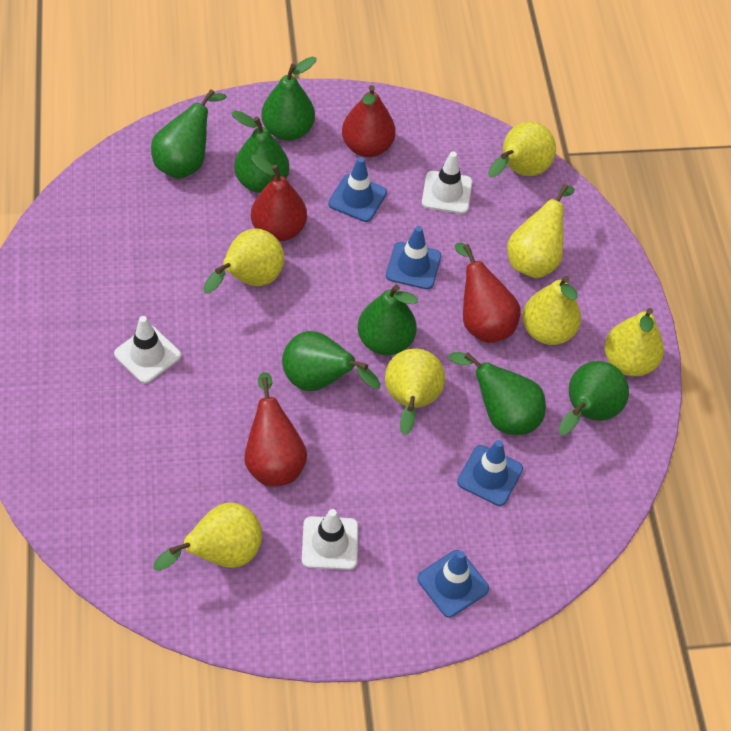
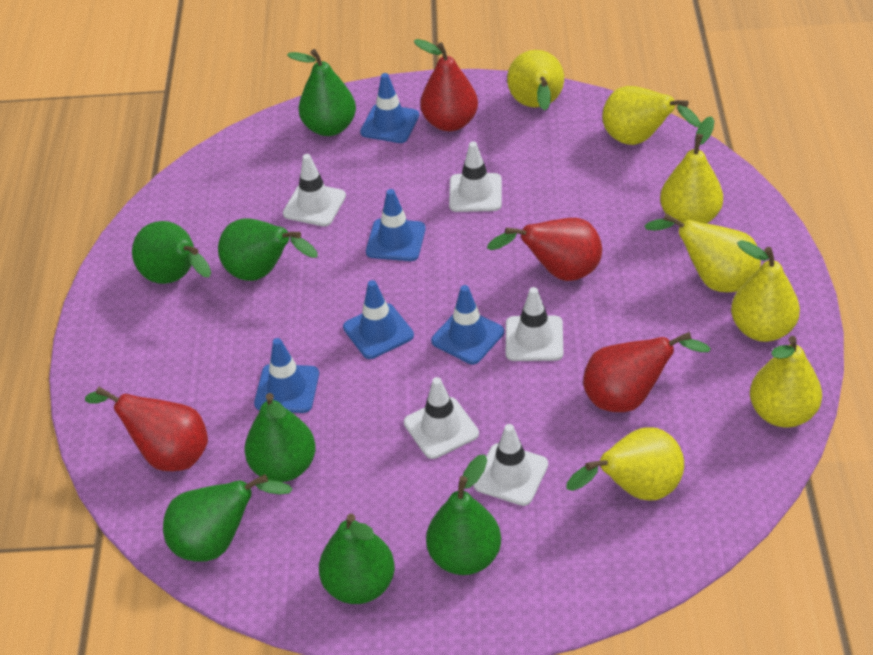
blue traffic cone: [328,157,387,222] [386,226,441,289] [417,550,489,617] [457,440,523,506] = 4 -> [254,338,319,413] [343,280,414,359] [360,73,419,143] [366,189,426,261] [431,285,504,364] = 5
white traffic cone: [114,316,181,383] [302,509,358,570] [422,152,473,214] = 3 -> [283,154,346,226] [404,377,479,459] [449,142,502,212] [473,424,548,506] [506,287,563,361] = 5

